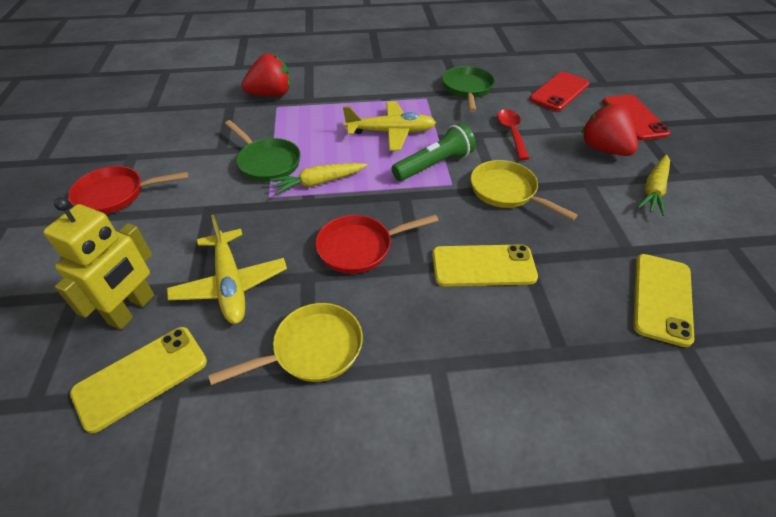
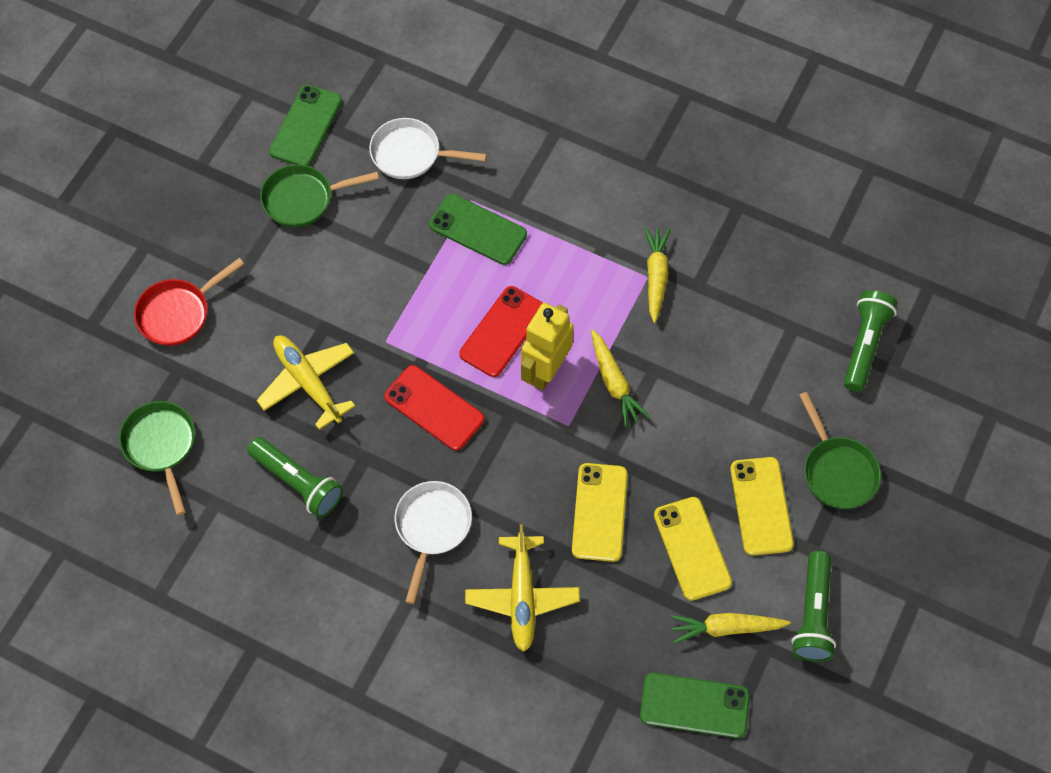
green flashlight: [391,123,476,181] = 1 -> [247,437,343,518] [791,551,836,662] [844,290,898,392] = 3
green pan: [225,120,301,182] [442,66,495,112] = 2 -> [119,401,195,515] [260,164,379,227] [799,392,881,509] = 3
green phone: none = 0 -> [269,85,342,166] [429,194,527,265] [640,673,750,738] = 3
red pan: [68,166,188,214] [315,214,439,274] = 2 -> [134,258,244,346] = 1
red spoon: [497,109,530,160] = 1 -> none = 0
red strawberry: [242,53,290,97] [581,103,638,156] = 2 -> none = 0
white pan: none = 0 -> [369,118,487,179] [395,481,472,604] = 2
yellow carrot: [270,163,367,195] [637,155,670,216] = 2 -> [591,330,650,428] [644,227,670,323] [671,613,791,644] = 3
yellow pan: [208,303,363,385] [470,160,578,220] = 2 -> none = 0

